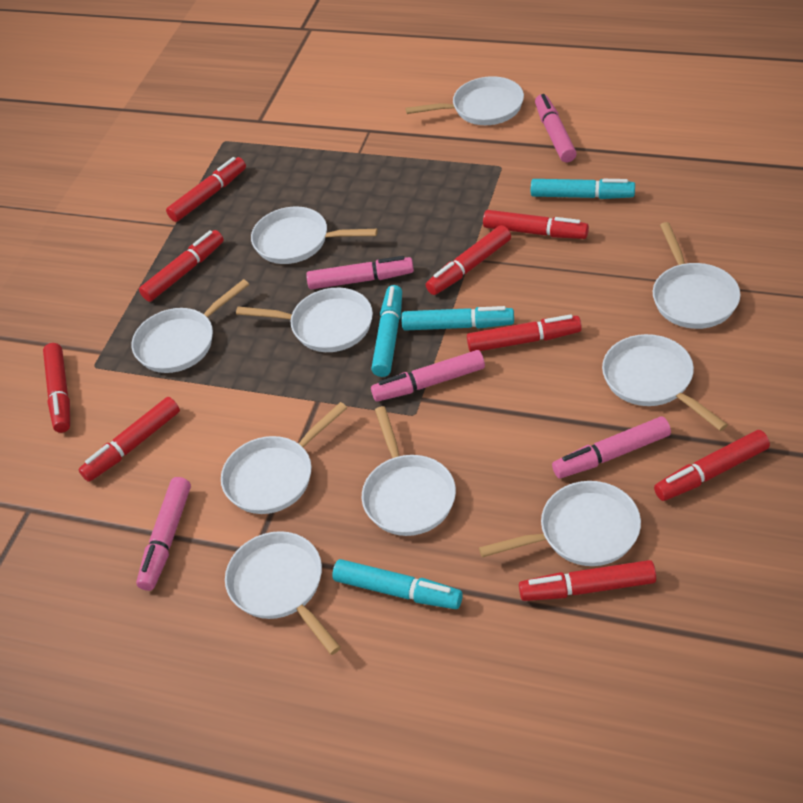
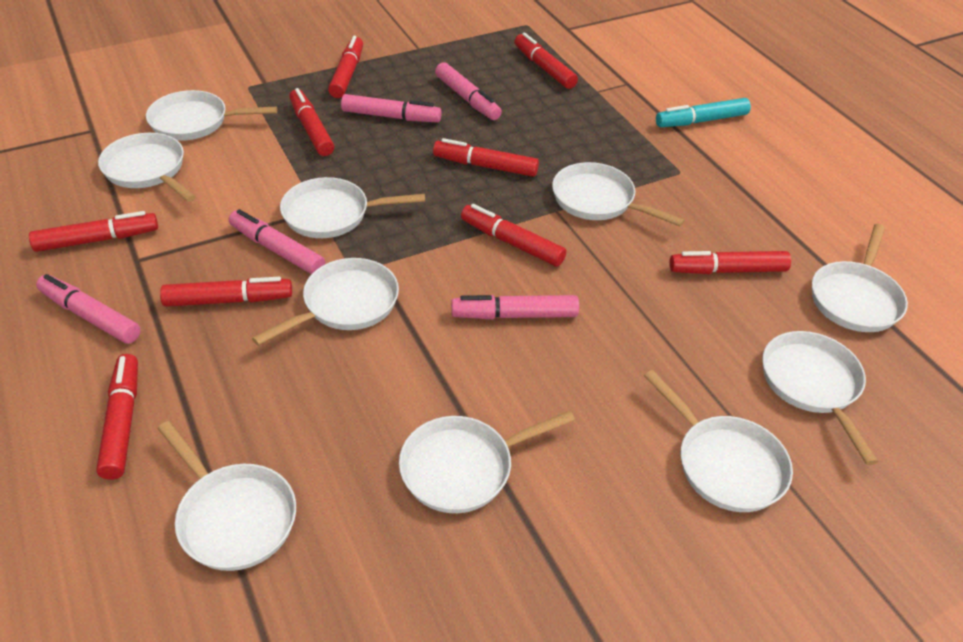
turquoise marker: [332,559,463,609] [371,285,402,377] [402,306,514,331] [531,179,635,199] = 4 -> [656,98,751,127] = 1

